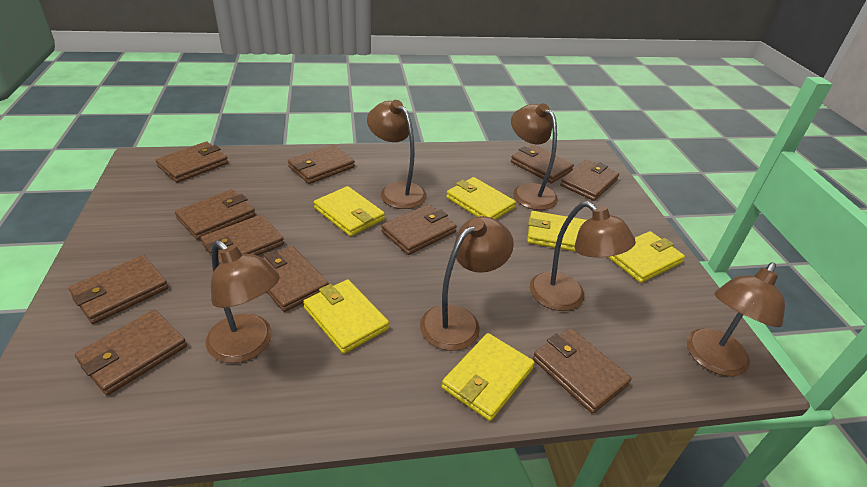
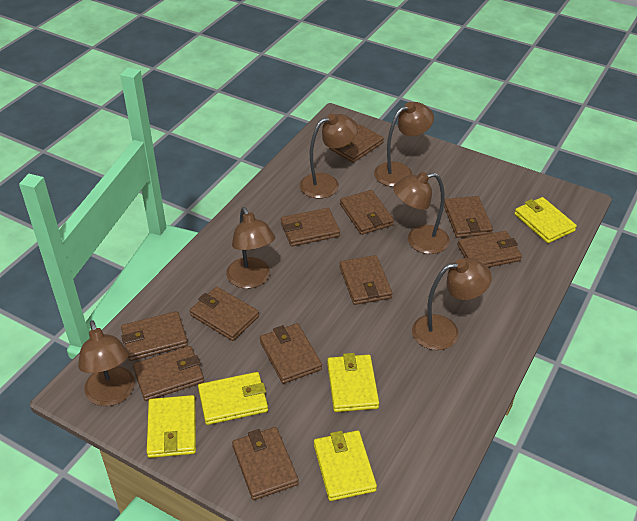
yellow wallet: [303,279,389,354] [314,186,385,236] [442,333,535,421] [446,177,516,220] [527,211,586,251] [608,231,685,283] = 6 -> [147,395,196,458] [198,372,268,425] [314,431,377,501] [327,353,379,412] [514,197,577,243] = 5

